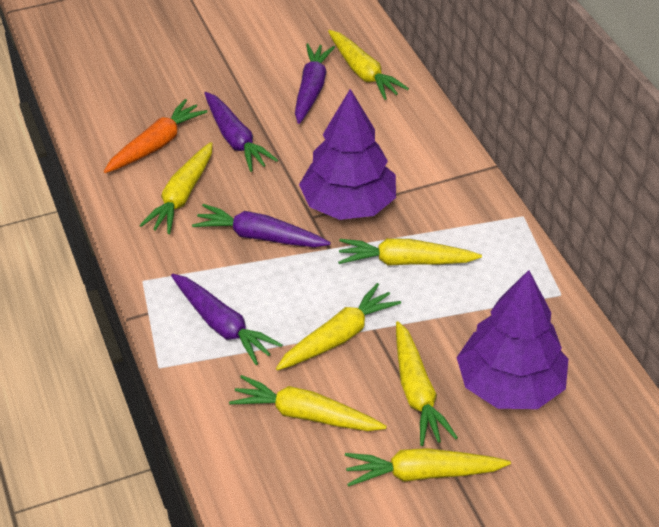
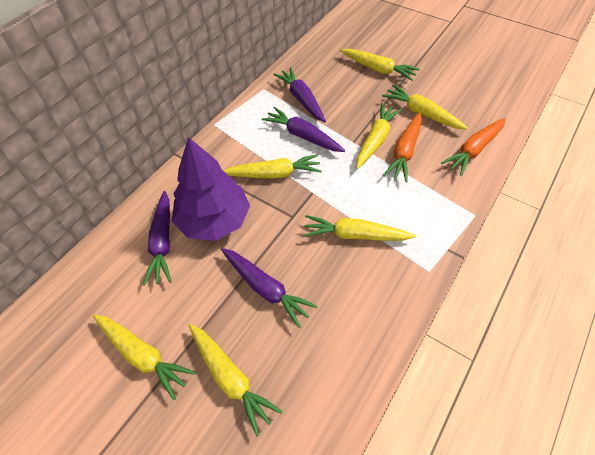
orange carrot: [104,99,207,173] = 1 -> [383,112,422,182] [441,118,506,176] = 2
purple tree: [299,89,396,220] [457,270,568,409] = 2 -> [172,137,250,241] = 1

